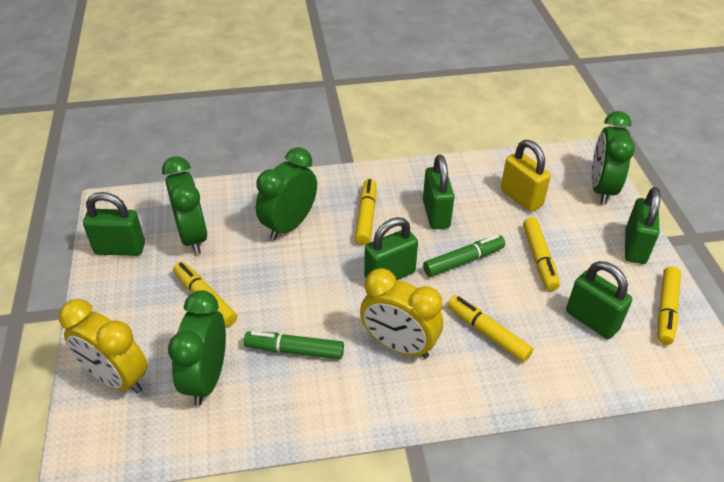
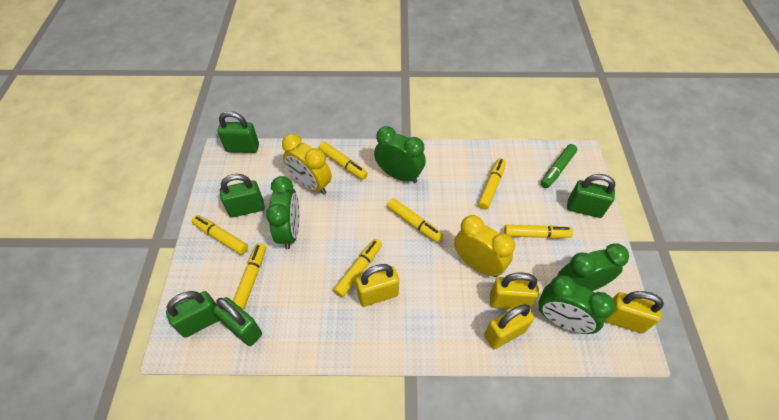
green marker: [244,331,344,359] [423,235,505,277] = 2 -> [541,144,577,188] = 1
yellow marker: [173,262,237,327] [355,179,376,245] [447,295,533,362] [523,217,560,291] [658,266,681,345] = 5 -> [192,215,248,255] [233,243,266,309] [319,142,368,180] [333,239,382,297] [387,198,443,243] [478,158,506,210] [504,225,573,239] = 7
yellow padlock: [501,140,551,212] = 1 -> [356,264,399,307] [484,304,534,349] [490,273,539,309] [605,291,664,333] = 4

